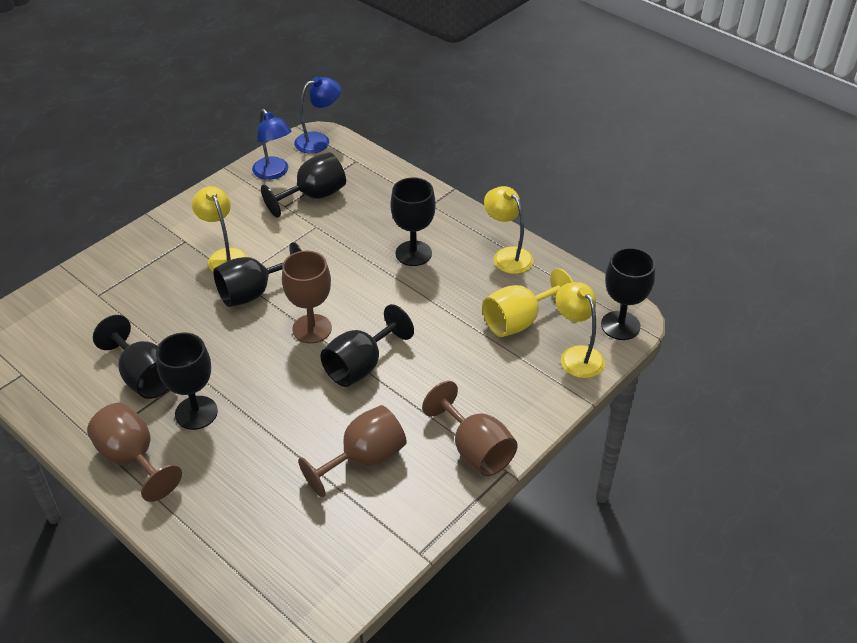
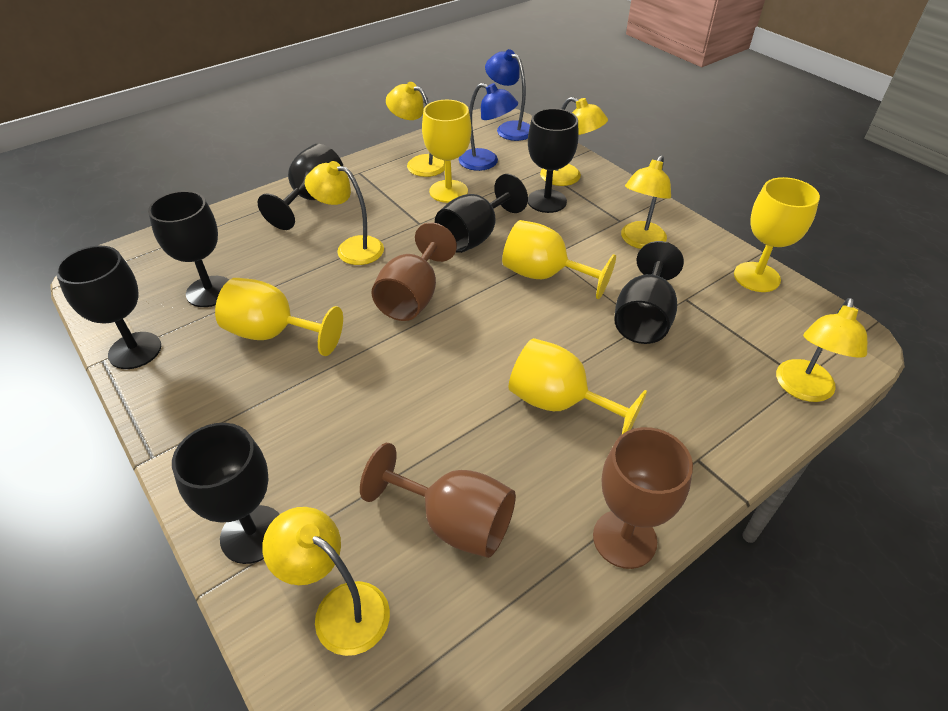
brown goblet: [87,403,182,502] [282,251,332,343] [298,405,407,497] [422,381,518,476] = 4 -> [360,443,516,558] [371,222,457,321] [593,427,693,569] = 3
yellow goblet: [482,268,573,337] = 1 -> [215,278,343,356] [422,100,471,203] [502,220,616,299] [509,338,647,434] [734,177,820,292] = 5
yellow lamp: [192,186,247,271] [484,186,533,274] [556,282,605,378] = 3 -> [262,507,390,656] [305,161,384,265] [386,82,445,177] [540,97,608,186] [621,155,671,249] [776,298,867,402] = 6

